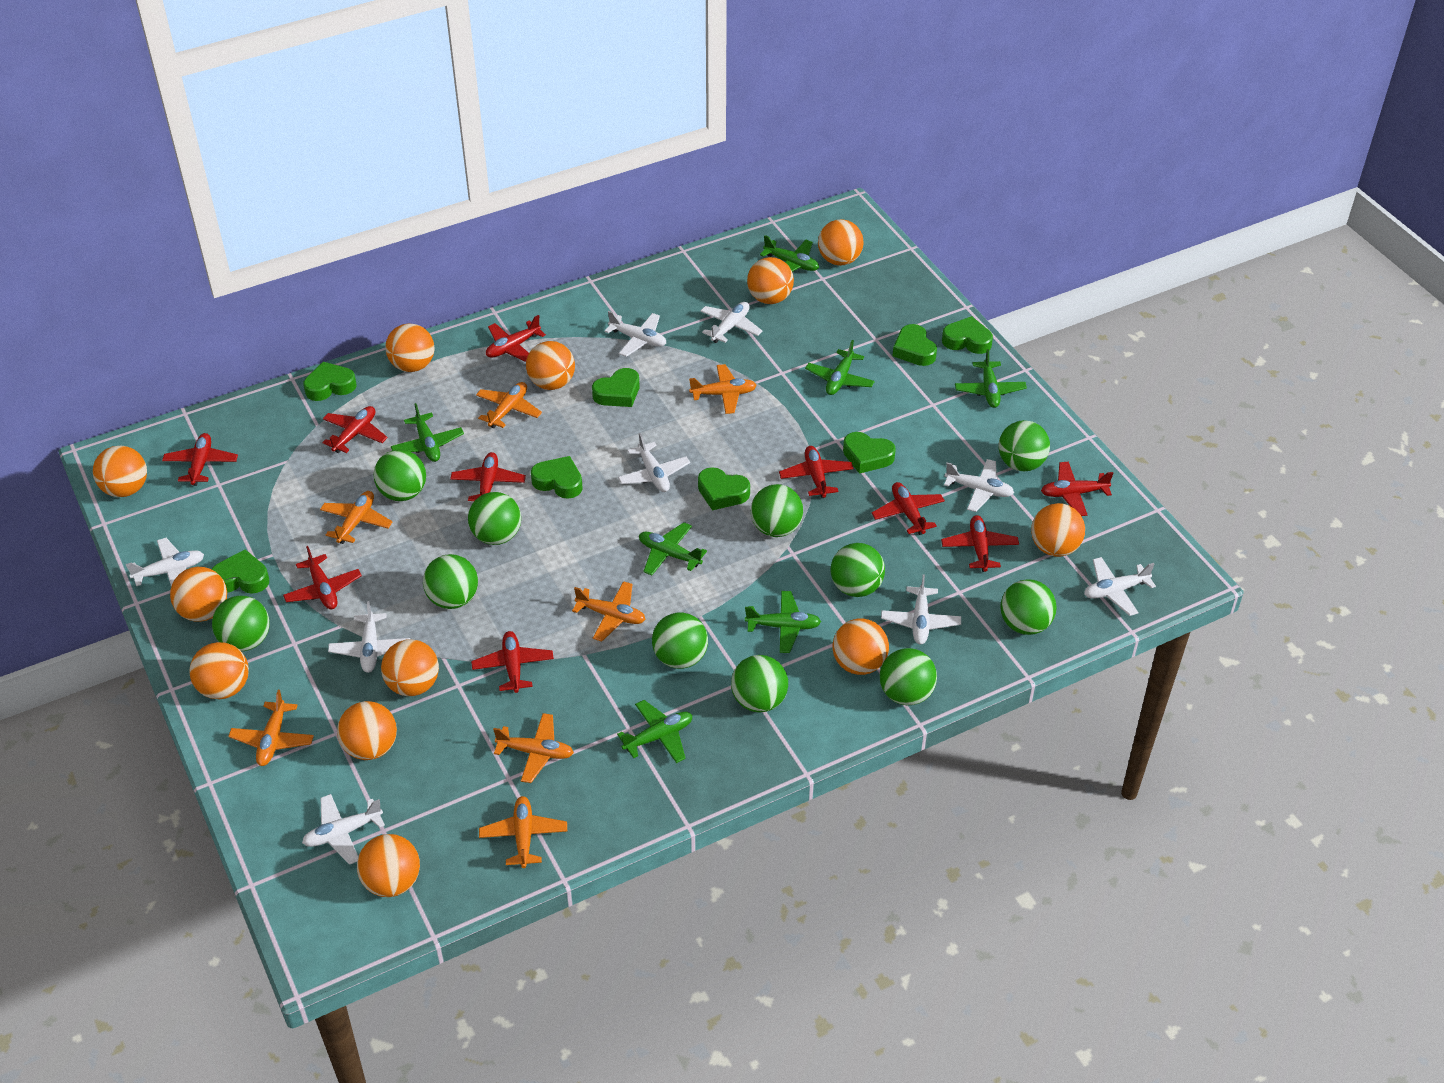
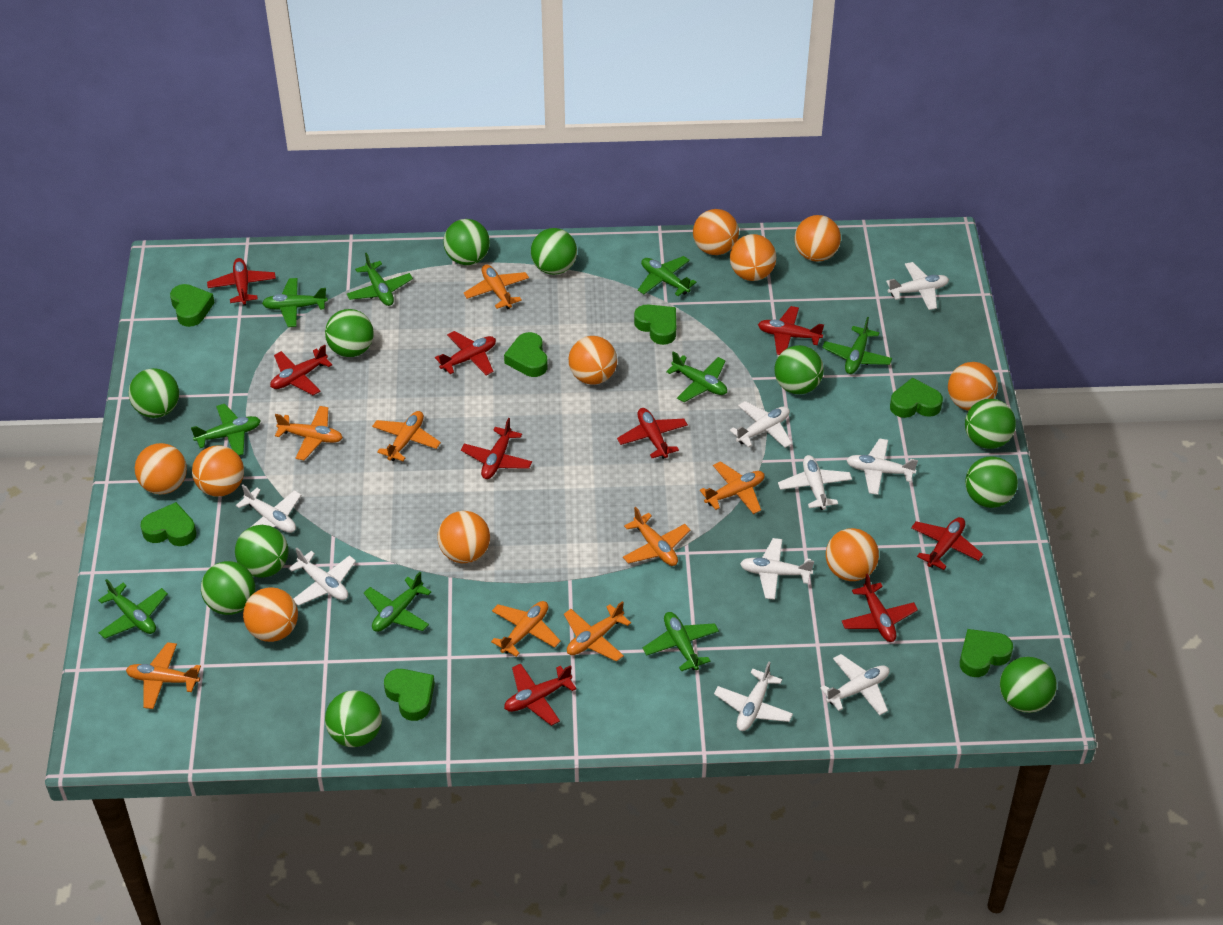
green heart: [212,550,269,594] [304,362,356,401] [531,456,583,499] [592,368,639,407] [698,467,750,511] [843,432,896,474] [893,324,937,366] [942,316,993,354] = 8 -> [140,502,197,546] [170,284,215,327] [384,669,435,721] [504,332,548,377] [634,304,676,345] [890,378,943,418] [960,629,1013,677] = 7
green plane: [391,403,464,462] [617,700,692,763] [639,522,707,576] [745,591,821,653] [760,235,819,273] [805,340,875,395] [955,349,1027,408] = 7 -> [98,579,168,639] [191,404,261,455] [262,278,328,327] [347,253,413,306] [364,572,431,632] [638,256,697,296] [643,612,719,671] [666,351,727,402] [822,317,892,374] = 9
orange ball: [93,446,147,497] [170,567,227,622] [190,642,249,699] [337,701,397,760] [357,834,420,897] [381,639,439,696] [385,323,434,372] [526,341,575,390] [747,257,794,304] [818,219,864,266] [833,619,889,675] [1031,503,1085,557] = 12 -> [135,443,187,494] [192,446,244,497] [243,587,298,642] [437,511,490,563] [569,336,617,385] [693,209,739,255] [730,234,776,281] [795,215,841,261] [826,528,879,581] [948,362,998,411] = 10
orange plane: [228,690,314,766] [320,491,393,544] [476,382,542,428] [479,796,567,868] [493,713,574,783] [572,581,646,641] [689,364,757,414] = 7 -> [126,642,201,709] [275,406,343,460] [372,411,441,461] [463,264,529,309] [491,601,561,657] [564,601,631,662] [623,507,690,566] [700,461,764,514] = 8
red plane: [162,433,238,486] [283,546,362,609] [322,406,388,453] [450,452,526,501] [471,631,554,693] [486,315,546,362] [779,446,853,498] [872,482,945,535] [941,515,1019,572] [1041,462,1113,516] = 10 -> [207,258,276,305] [270,345,332,395] [435,331,496,375] [461,418,532,479] [504,663,577,726] [617,408,688,459] [758,306,824,355] [842,574,918,642] [911,517,983,570] = 9

